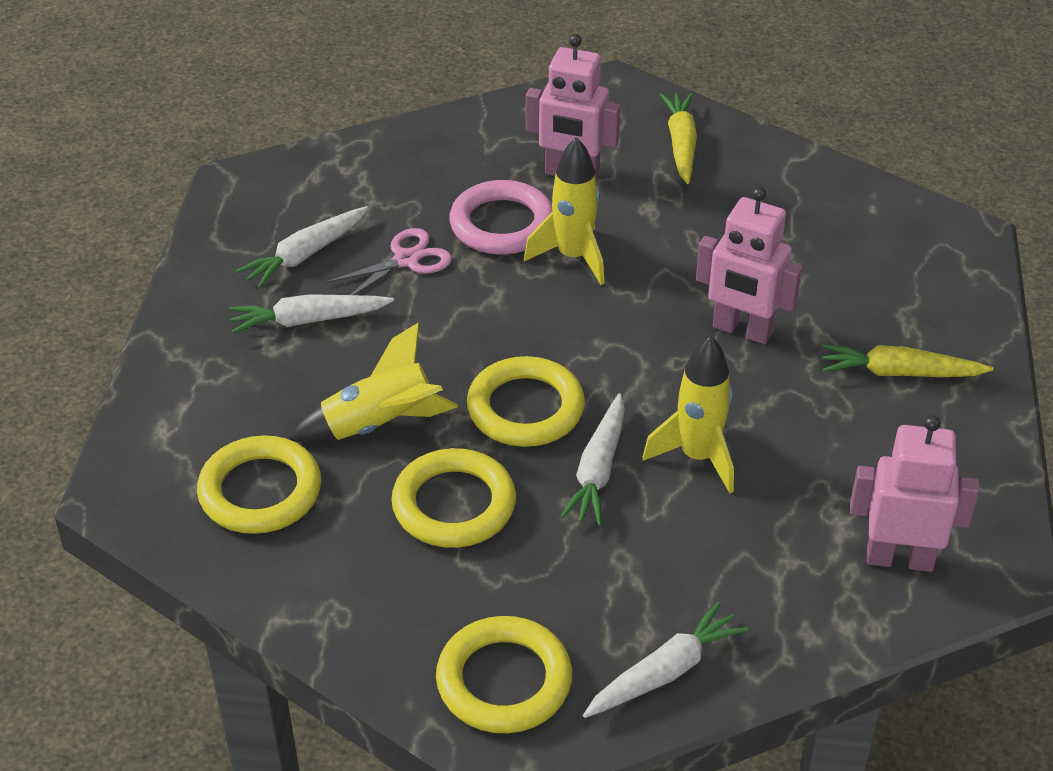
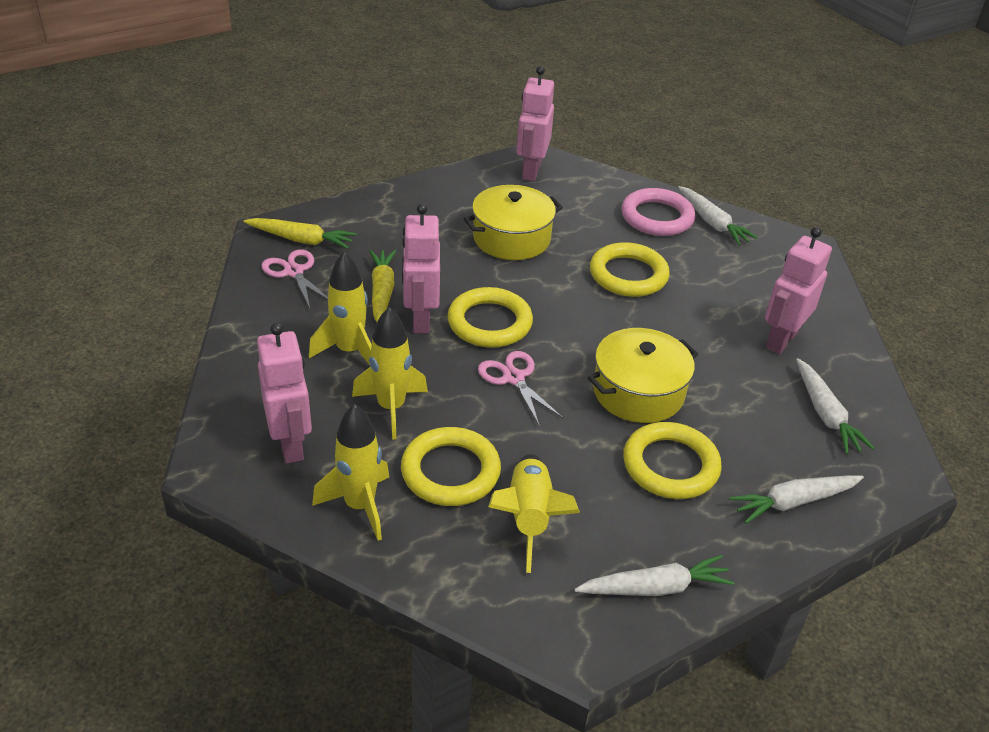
pink robot: [526,34,620,179] [696,187,802,344] [850,415,979,572] = 3 -> [257,323,312,464] [402,203,440,333] [516,66,554,181] [765,227,832,354] = 4
pink scissors: [325,228,452,295] = 1 -> [261,249,328,308] [478,351,564,427] = 2
yellow pot: none = 0 -> [463,185,563,260] [588,328,698,423] = 2
yellow rocket: [288,323,458,443] [524,137,605,285] [643,335,734,493] = 3 -> [309,252,372,365] [312,404,389,541] [352,307,428,439] [488,454,580,573] = 4

